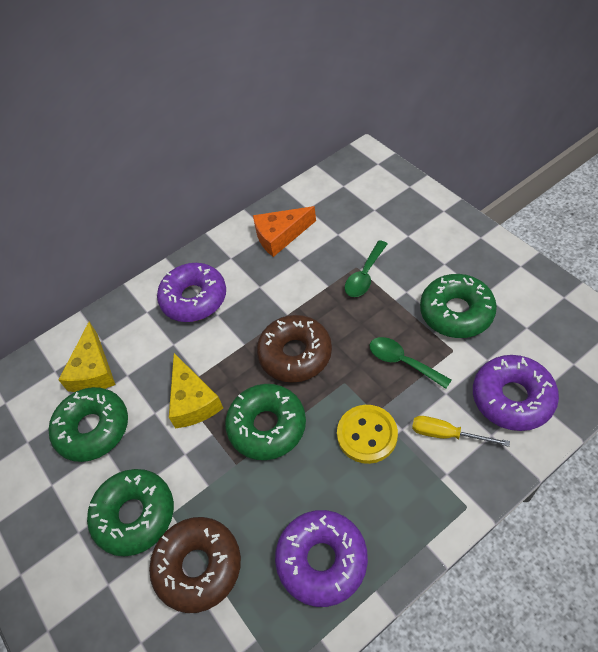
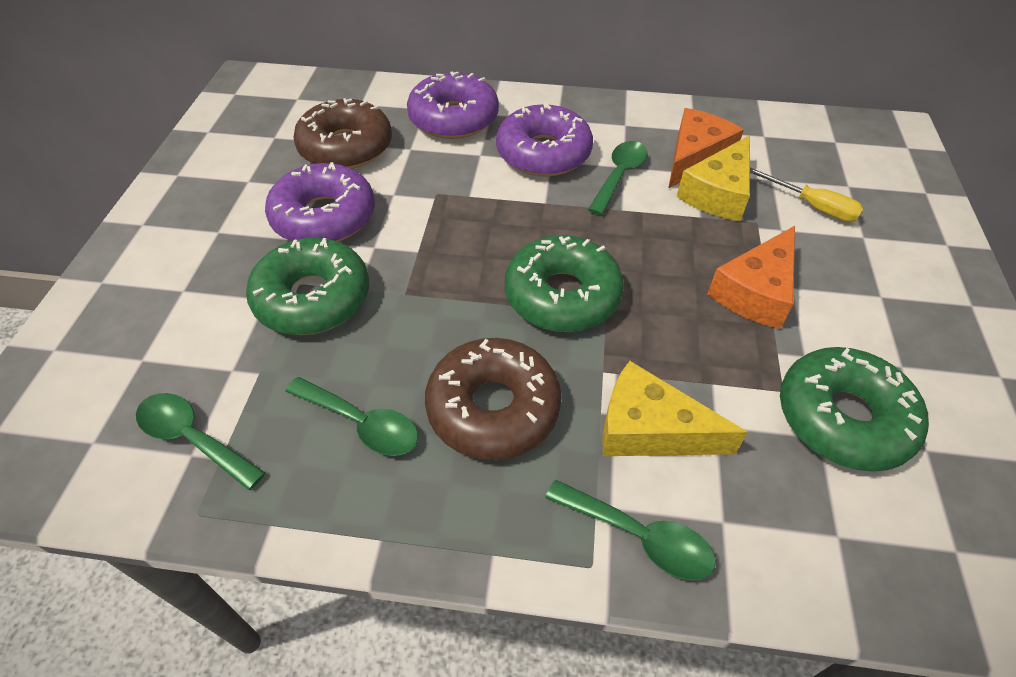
green donut: [49,387,128,462] [87,469,174,556] [225,384,306,460] [420,274,497,338] = 4 -> [246,238,369,335] [505,235,624,332] [780,347,929,472] = 3
green spoon: [345,240,388,297] [370,337,452,389] = 2 -> [136,393,265,490] [285,377,418,456] [545,480,716,581] [588,141,647,215] = 4
orange cheese: [253,206,316,257] = 1 -> [669,108,744,188] [707,226,795,329] = 2
yellow button: [337,405,398,464] = 1 -> none = 0

